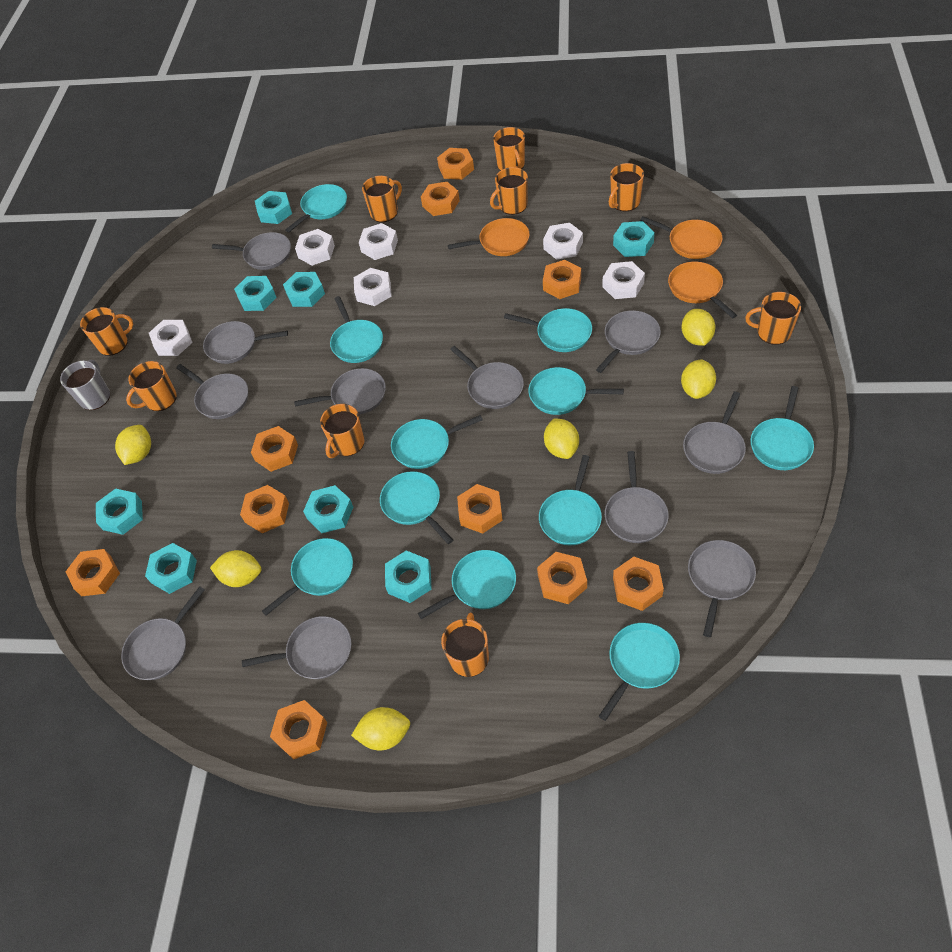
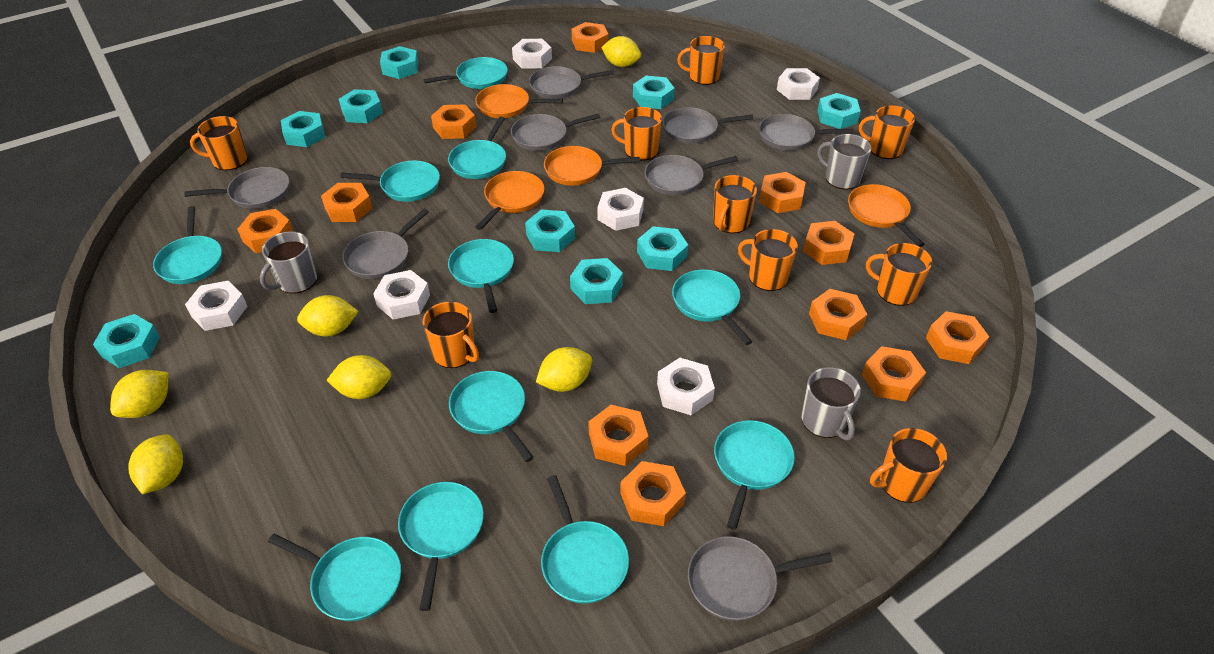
grey mug: [60,360,110,410] = 1 -> [260,231,317,294] [802,367,861,440] [817,134,872,189] = 3
grey pan: [121,586,205,680] [176,364,248,419] [203,321,288,364] [212,232,291,270] [242,616,351,679] [294,368,386,414] [450,346,524,409] [596,310,661,373] [605,451,669,543] [683,392,746,474] [688,540,756,637] = 11 -> [184,167,289,209] [342,209,429,279] [511,113,600,151] [529,66,614,99] [645,155,738,196] [662,107,753,144] [688,536,833,621] [759,114,853,151] = 8
orange nut: [66,549,120,596] [240,485,289,533] [251,426,298,472] [270,700,327,760] [421,182,460,216] [437,148,474,180] [457,484,503,534] [537,552,587,604] [543,260,581,299] [613,557,664,611] = 10 -> [238,209,293,253] [321,183,373,222] [431,105,476,139] [571,22,609,53] [588,405,648,466] [620,461,686,526] [759,172,805,213] [803,221,854,265] [809,289,867,340] [862,346,926,402] [926,311,989,364] = 11
orange pan: [448,218,530,256] [640,216,722,259] [668,262,737,319] = 3 -> [475,84,563,118] [475,171,544,230] [544,146,640,186] [848,184,925,247] = 4
turquoise nut: [96,488,143,535] [145,543,197,594] [234,276,277,311] [255,191,292,224] [283,272,325,307] [303,485,353,533] [385,550,432,603] [613,221,655,257] = 8 -> [93,314,160,368] [281,111,325,147] [339,89,383,123] [380,46,419,79] [525,209,575,252] [570,258,623,304] [633,76,675,109] [637,226,688,271] [817,93,861,129] = 9

